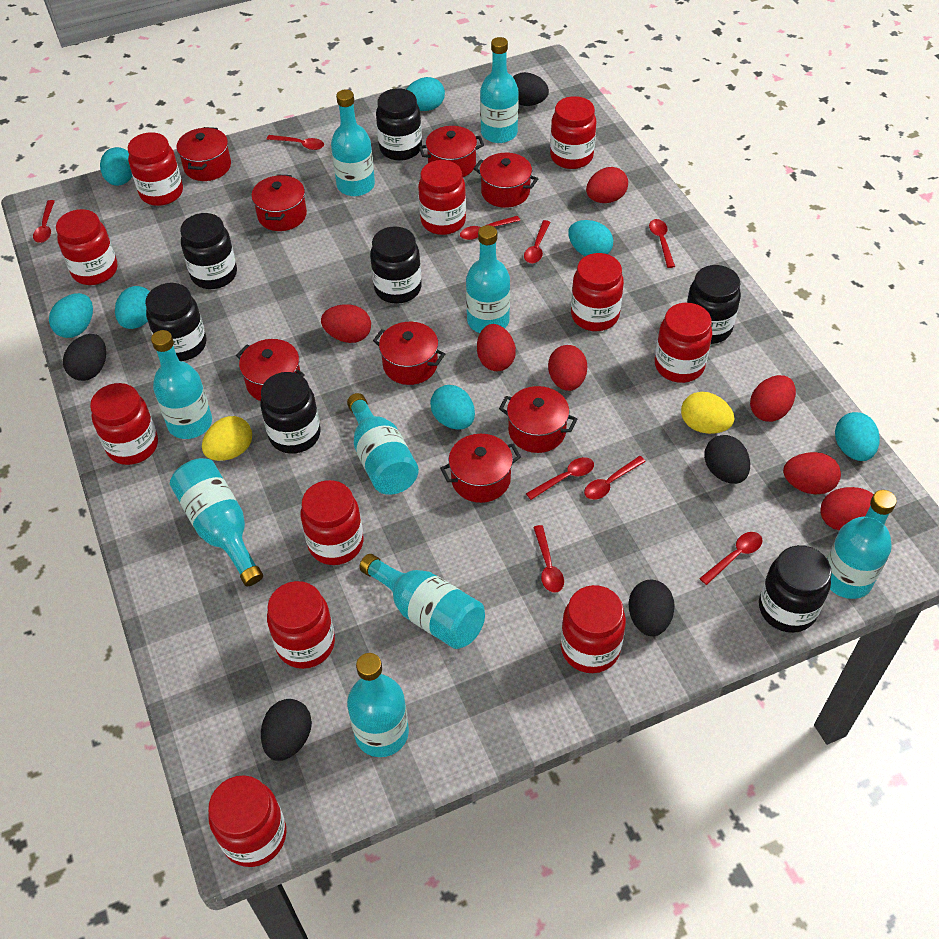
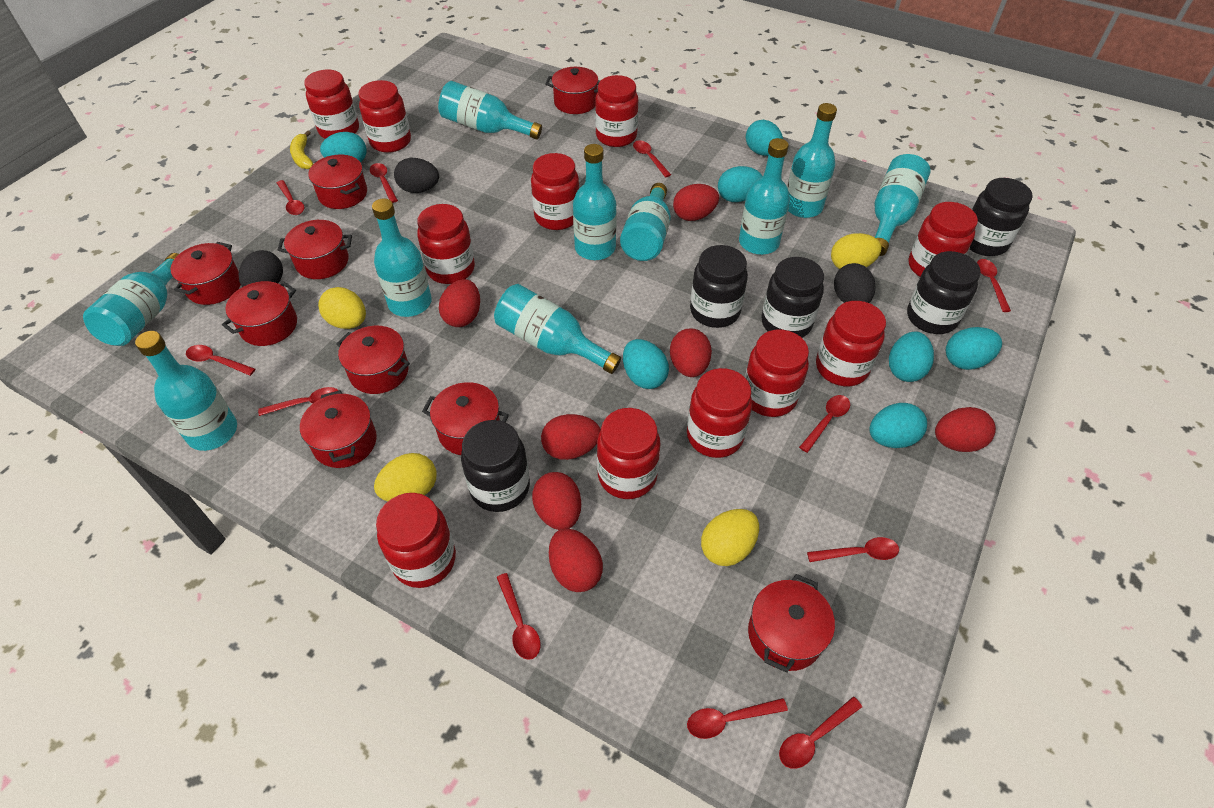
black egg: [63,334,106,381] [261,699,312,761] [513,72,549,106] [629,580,675,636] [704,435,750,484] = 5 -> [239,250,283,287] [394,158,439,193] [834,263,875,303] = 3
black jar: [145,283,207,361] [180,213,237,289] [260,372,321,454] [370,226,422,304] [376,88,422,161] [687,265,741,344] [759,545,832,633] = 7 -> [461,420,530,512] [690,245,748,328] [761,257,824,338] [907,251,981,334] [970,178,1033,256] = 5
red pot: [177,127,231,181] [236,339,305,401] [251,175,307,231] [373,322,445,385] [419,126,484,177] [440,434,521,503] [473,153,538,208] [499,386,577,453] = 8 -> [170,242,241,305] [222,281,297,346] [278,220,352,279] [300,390,377,468] [308,155,367,209] [336,326,410,394] [422,382,509,455] [545,67,599,114] [748,574,835,673] = 9
red spoon: [33,200,55,243] [266,135,324,150] [460,216,520,240] [524,220,550,263] [526,457,594,500] [533,525,564,593] [584,456,646,500] [649,219,675,268] [699,532,763,585] = 9 -> [186,345,255,376] [258,387,339,416] [277,180,304,215] [370,163,398,203] [497,573,540,660] [633,140,671,177] [687,698,788,739] [779,696,862,769] [799,395,850,453] [807,537,899,562] [977,259,1011,312] = 11
turquoise bottle: [151,330,212,439] [170,458,263,586] [331,89,375,196] [347,393,419,495] [347,653,409,757] [359,554,485,649] [466,225,510,333] [480,37,519,143] [827,490,897,599] = 9 -> [83,253,179,346] [135,331,237,451] [372,198,432,317] [438,81,542,140] [494,284,621,374] [573,144,617,260] [620,183,671,261] [739,138,790,255] [787,103,837,218] [875,154,930,256] = 10
yellow banana: none = 0 -> [290,131,313,169] = 1
yellow egg: [202,416,252,461] [681,392,734,434] = 2 -> [318,287,366,329] [374,453,437,501] [701,509,759,566] [831,233,882,269] = 4

